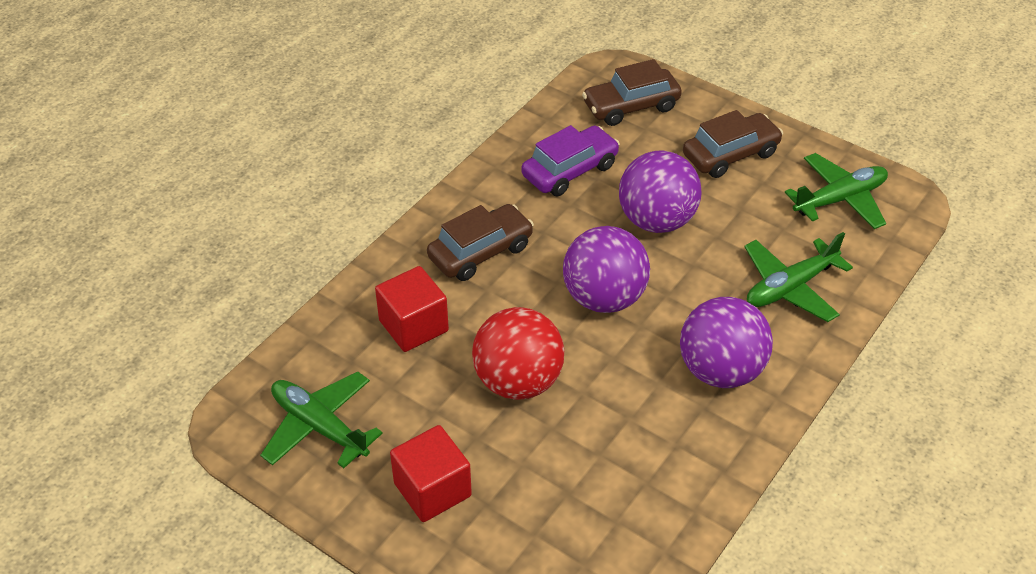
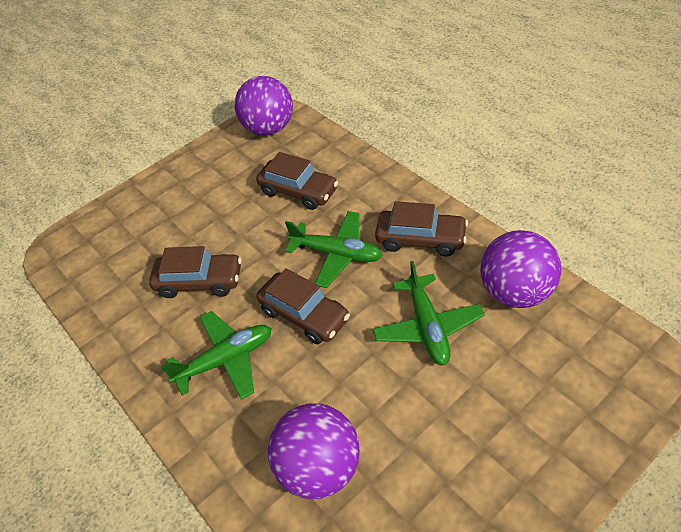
brown car: [427,204,534,281] [582,59,682,126] [683,110,783,178] = 3 -> [149,246,242,298] [256,152,338,210] [256,268,350,344] [375,201,468,256] = 4
purple car: [522,125,620,196] = 1 -> none = 0
red ball: [472,307,564,400] = 1 -> none = 0
red cube: [375,266,449,352] [390,425,472,522] = 2 -> none = 0

